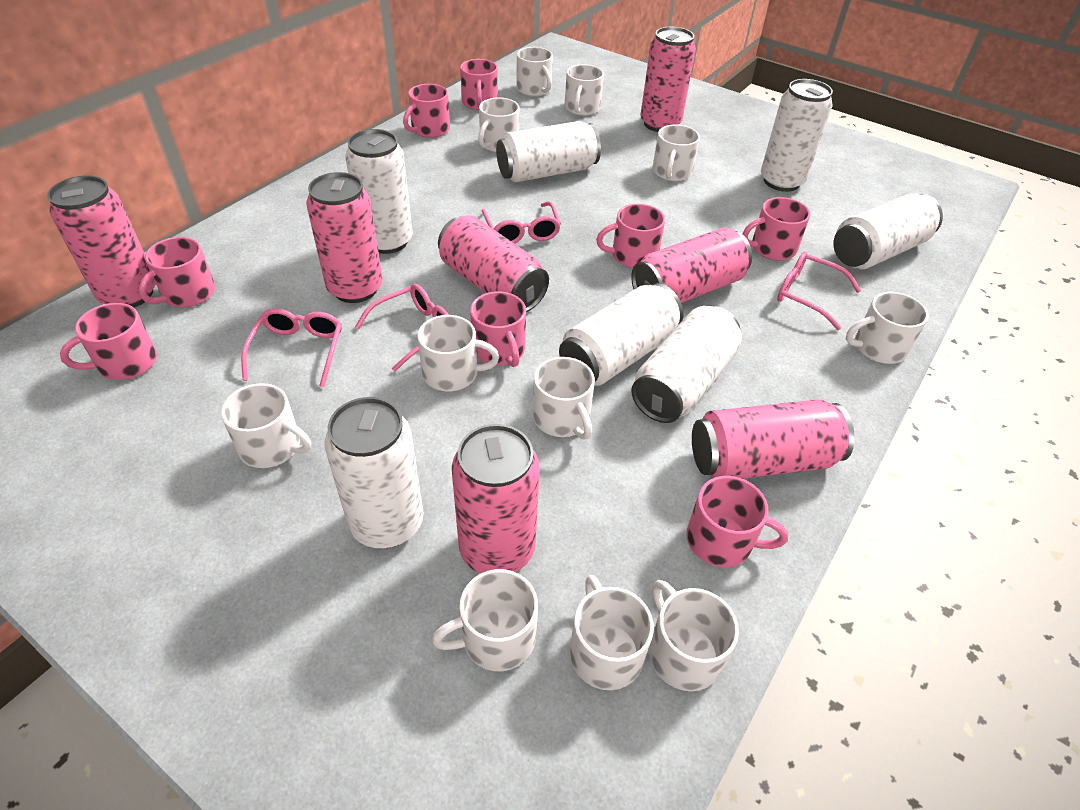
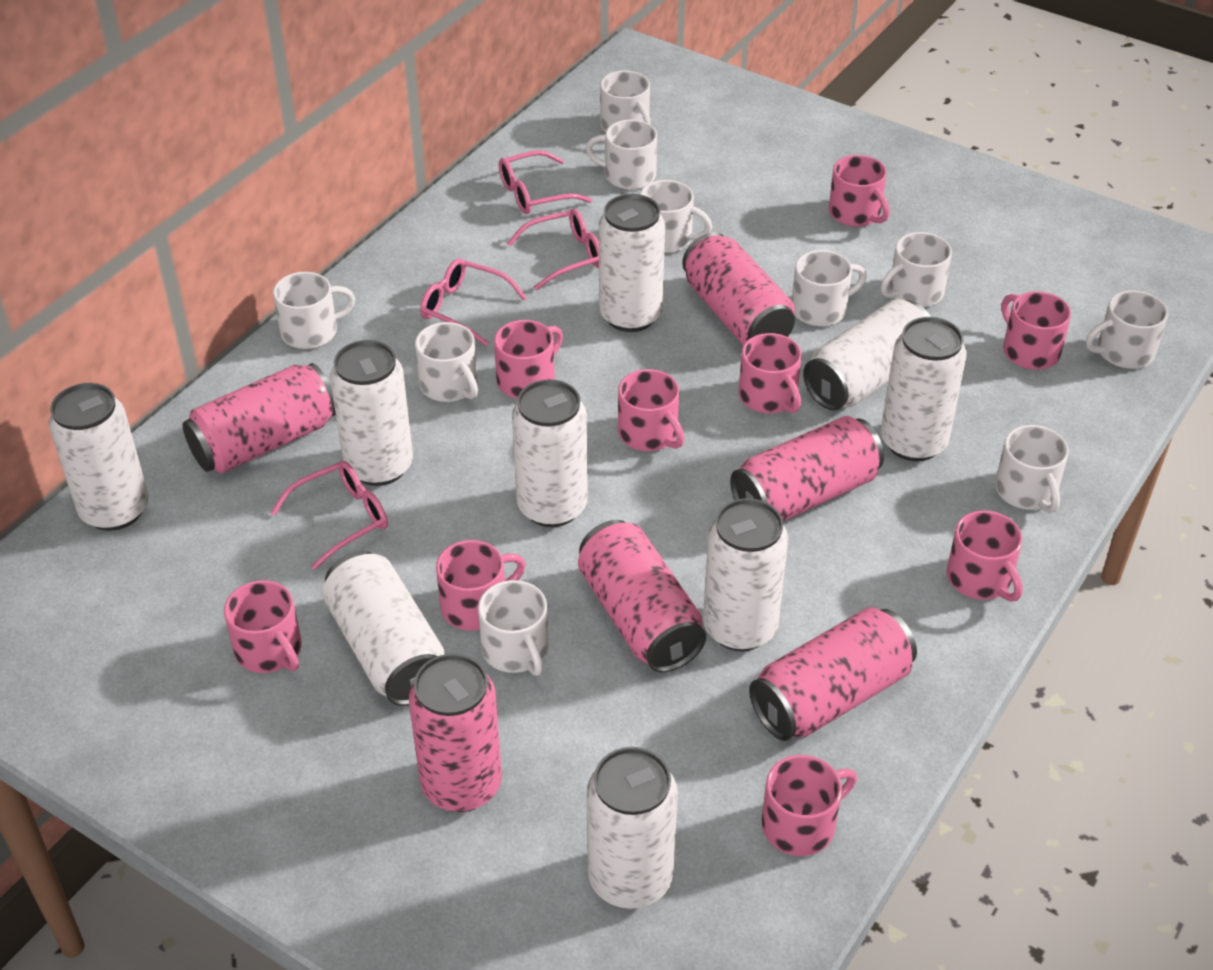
pink can: [47,175,156,308] [306,172,383,303] [438,215,549,312] [452,424,540,574] [631,227,752,303] [640,27,696,132] [692,399,855,479] = 7 -> [182,363,336,473] [409,654,502,812] [578,520,706,672] [682,232,795,345] [730,416,884,521] [749,607,917,741] = 6
pink mug: [60,303,157,380] [139,237,215,307] [403,84,450,138] [460,59,498,110] [470,291,526,367] [596,204,665,268] [686,476,789,567] [742,197,810,261] = 8 -> [224,580,302,673] [436,540,526,631] [494,320,563,399] [618,369,684,451] [739,333,802,413] [762,755,857,856] [829,155,890,227] [947,510,1023,602] [1001,291,1071,370] = 9
white can: [325,397,424,548] [345,129,413,254] [496,121,601,182] [559,283,684,386] [631,306,742,423] [761,79,833,192] [833,193,943,270] = 7 -> [49,383,149,531] [322,551,445,706] [330,340,413,486] [512,379,588,527] [587,747,678,909] [599,194,665,332] [703,498,788,651] [803,299,931,411] [881,317,967,461] = 9
white mug: [221,383,311,468] [417,315,499,391] [432,569,538,671] [478,97,519,152] [516,47,553,97] [532,357,595,440] [565,64,604,116] [570,575,654,690] [649,580,739,691] [653,125,700,181] [846,292,928,364] = 11 -> [273,272,355,349] [415,322,478,402] [478,580,549,676] [586,120,657,190] [600,71,651,132] [640,180,712,253] [792,250,867,326] [881,232,952,307] [995,425,1069,513] [1086,290,1168,369] = 10

